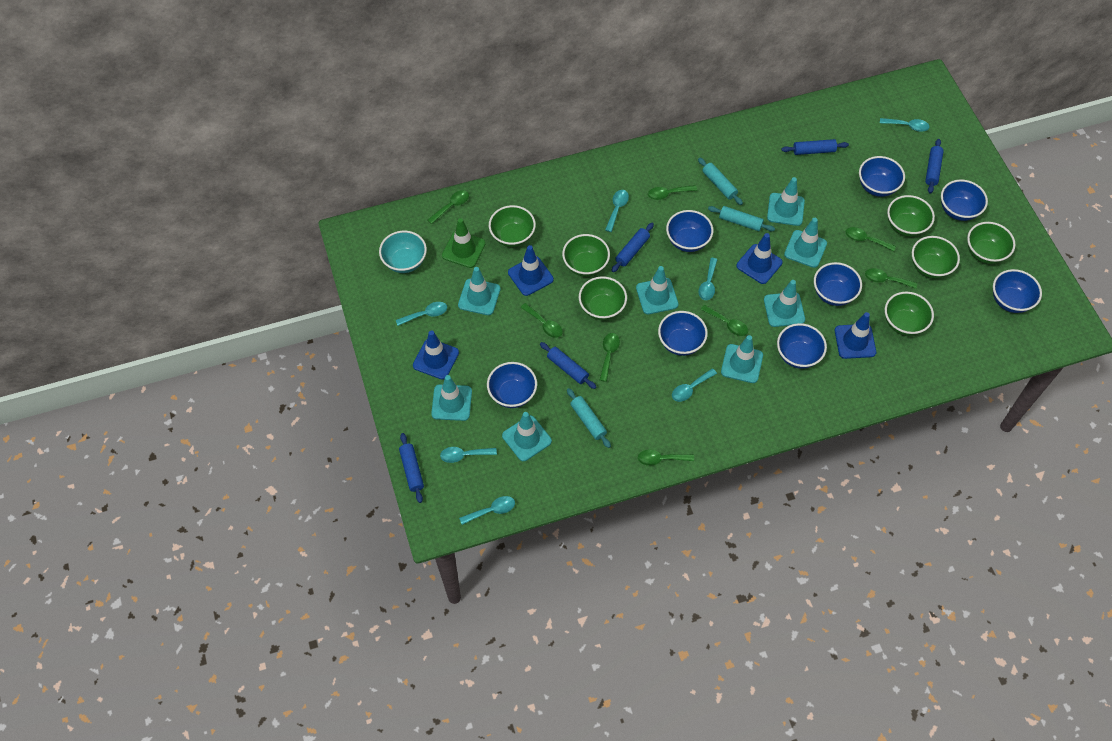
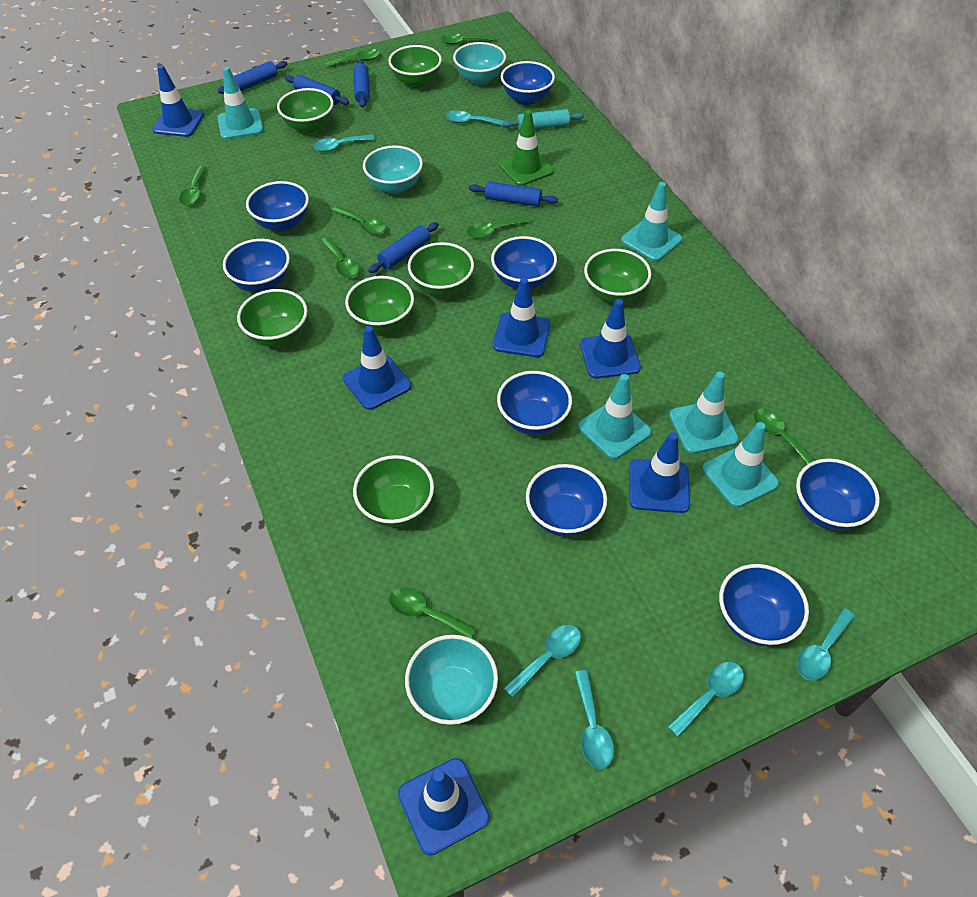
blue traffic cone: [413,330,459,380] [508,245,554,296] [736,233,783,284] [835,312,876,359] = 4 -> [152,65,204,137] [343,326,411,410] [398,758,489,856] [493,278,550,357] [580,299,641,379] [630,432,690,513] = 6
turquoise bowl: [379,231,427,273] = 1 -> [363,145,423,194] [405,635,498,725] [453,42,506,85] = 3
turquoise rolling pin: [567,388,611,448] [698,157,743,205] [708,206,775,231] = 3 -> [502,109,584,131] = 1
turquoise spoon: [396,302,447,326] [440,447,497,463] [459,496,515,525] [605,190,629,232] [672,368,717,402] [698,258,718,300] [880,118,930,132] = 7 -> [313,134,375,152] [445,110,504,125] [504,625,581,698] [574,670,614,769] [667,662,744,737] [797,608,855,681] = 6
turquoise traffic cone: [431,375,472,421] [458,267,501,315] [502,412,552,461] [636,266,679,314] [721,335,763,383] [764,280,805,327] [767,177,805,226] [784,218,827,268] = 8 -> [217,67,264,140] [578,374,652,459] [621,182,682,261] [669,372,739,454] [702,422,779,507] = 5

